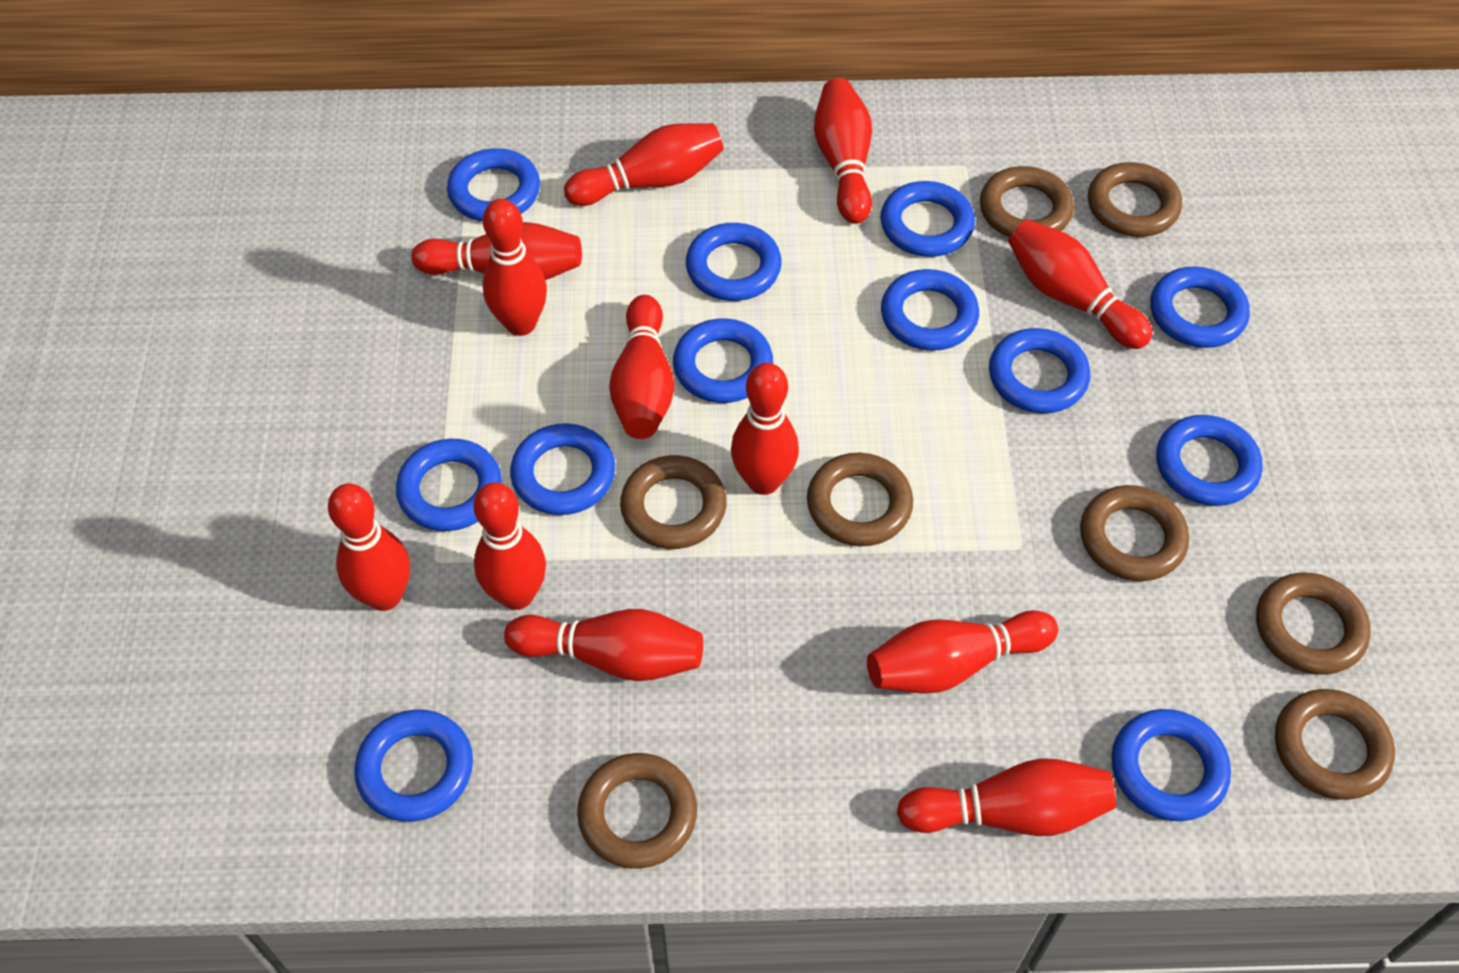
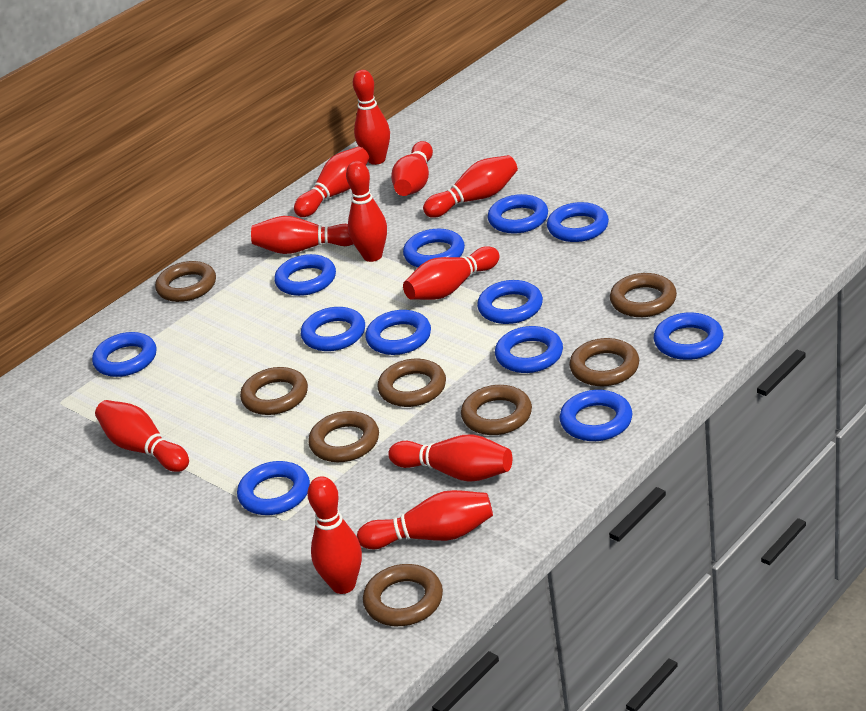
red bowling pin: [328,484,410,611] [411,222,582,280] [474,482,546,610] [483,199,547,336] [504,609,703,681] [564,123,724,206] [609,295,674,439] [731,363,799,495] [814,78,872,224] [867,610,1058,694] [897,758,1116,836] [1008,220,1153,349] = 12 -> [95,400,189,472] [251,216,353,254] [294,146,369,217] [308,476,362,594] [346,161,387,262] [353,70,390,165] [357,490,493,549] [388,434,512,482] [391,141,433,196] [403,246,499,300] [423,155,518,218] = 11

